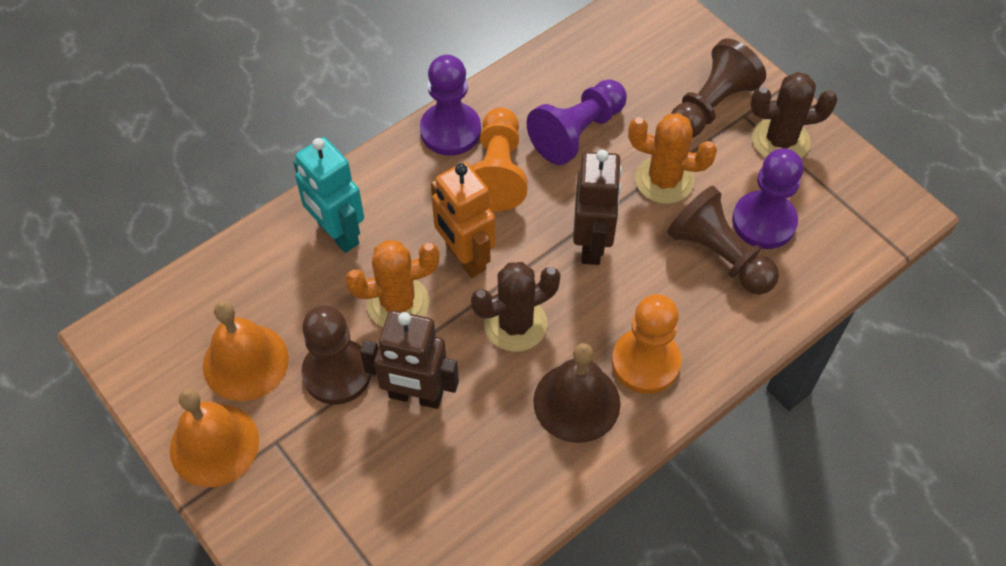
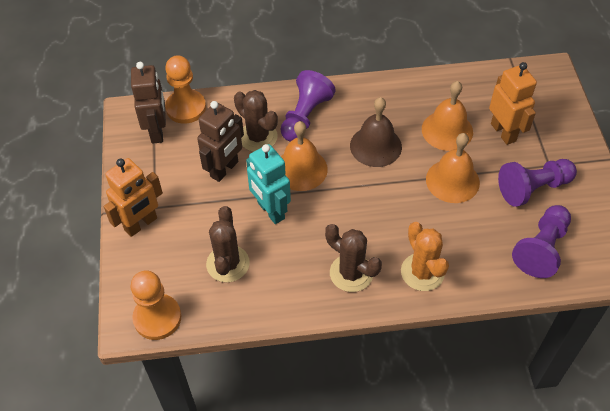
brown cactus: [471,262,561,352] [751,72,838,158] = 2 -> [206,206,250,282] [234,90,278,152] [325,224,382,292] = 3
brown pawn: [301,305,371,405] [667,186,779,295] [671,39,766,138] = 3 -> none = 0
orange bell: [170,389,259,487] [203,301,289,401] = 2 -> [281,121,328,191] [422,81,473,151] [426,133,480,203] = 3
orange cactus: [345,240,439,327] [628,113,717,204] = 2 -> [401,222,449,291] = 1
orange robot: [431,162,495,278] = 1 -> [104,158,163,237] [489,62,537,145] = 2

